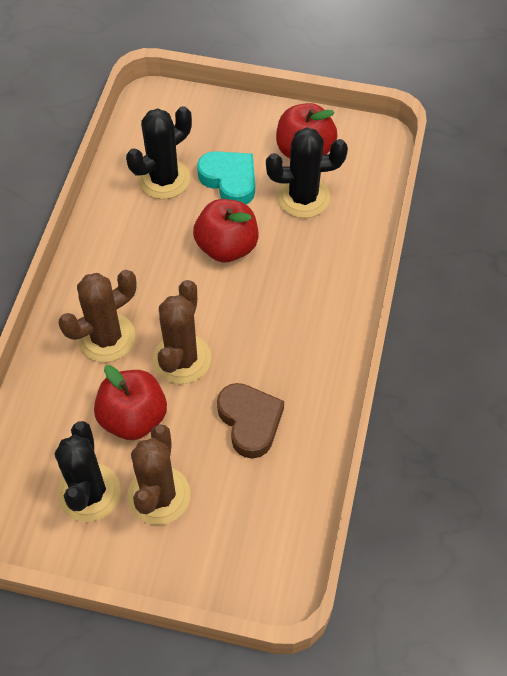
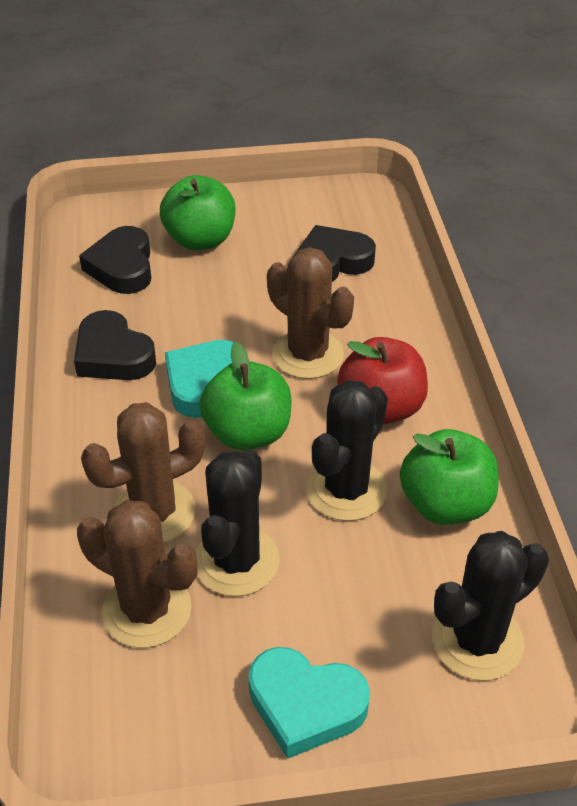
black heart: none = 0 -> [74,310,156,380] [79,226,151,294] [296,225,376,282] = 3
brown heart: [217,383,284,459] = 1 -> none = 0
green apple: none = 0 -> [160,175,235,251] [200,342,291,450] [400,429,498,525] = 3
red apple: [94,365,167,440] [193,199,258,262] [276,103,338,158] = 3 -> [337,337,428,424] = 1
turquoise heart: [197,151,255,205] = 1 -> [165,340,235,418] [248,647,370,759] = 2

